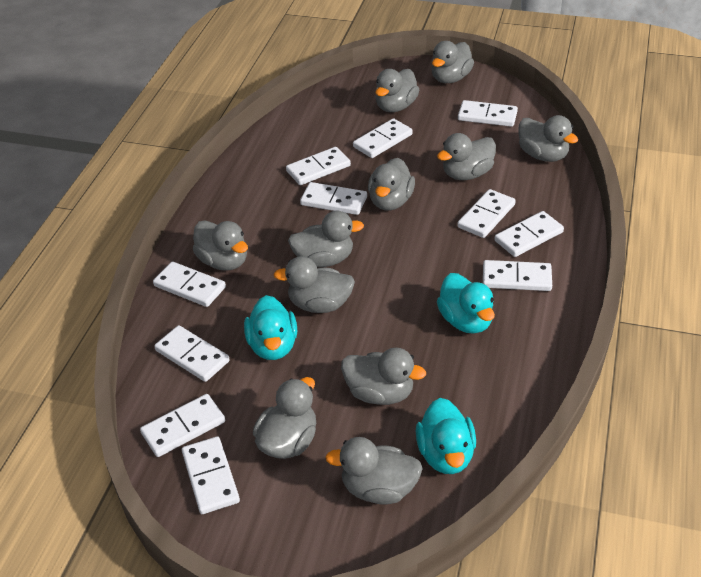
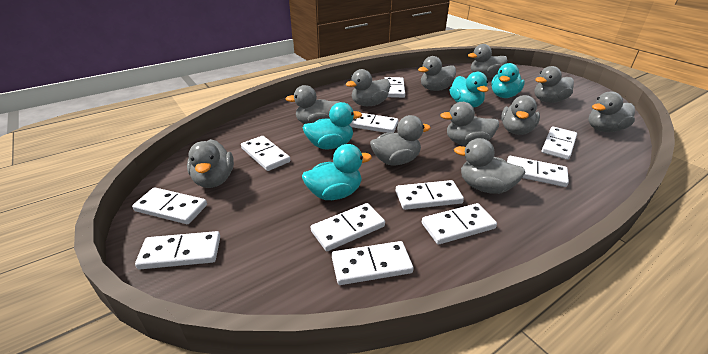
turquoise duck: [244,295,297,360] [416,398,476,474] [437,273,495,334] = 3 -> [302,144,372,200] [303,102,362,149] [450,72,489,108] [491,63,525,98] = 4

